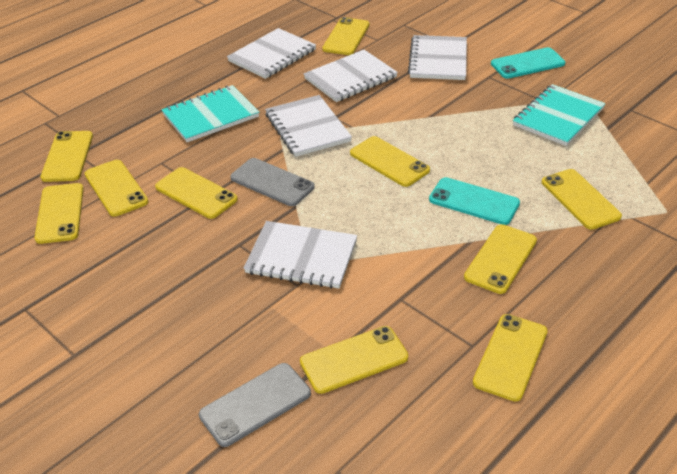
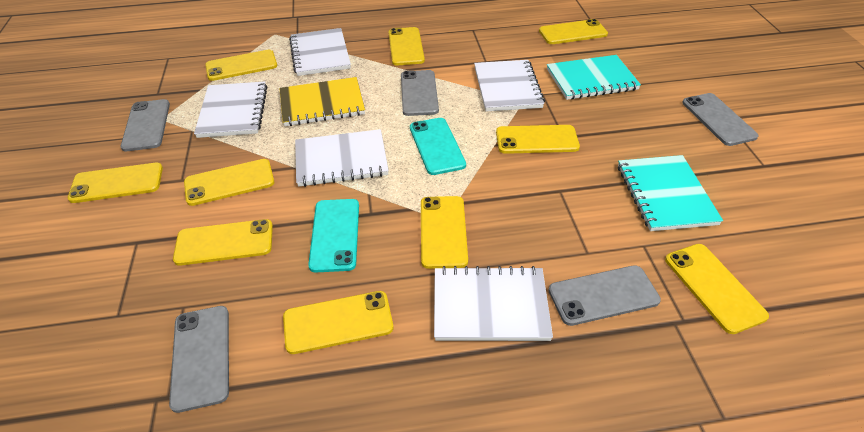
grey phone: [199,363,311,447] [230,158,315,206] = 2 -> [121,99,170,151] [169,306,229,413] [401,70,439,116] [548,265,661,326] [682,93,758,146] = 5
yellow notebook: none = 0 -> [279,77,365,126] = 1

